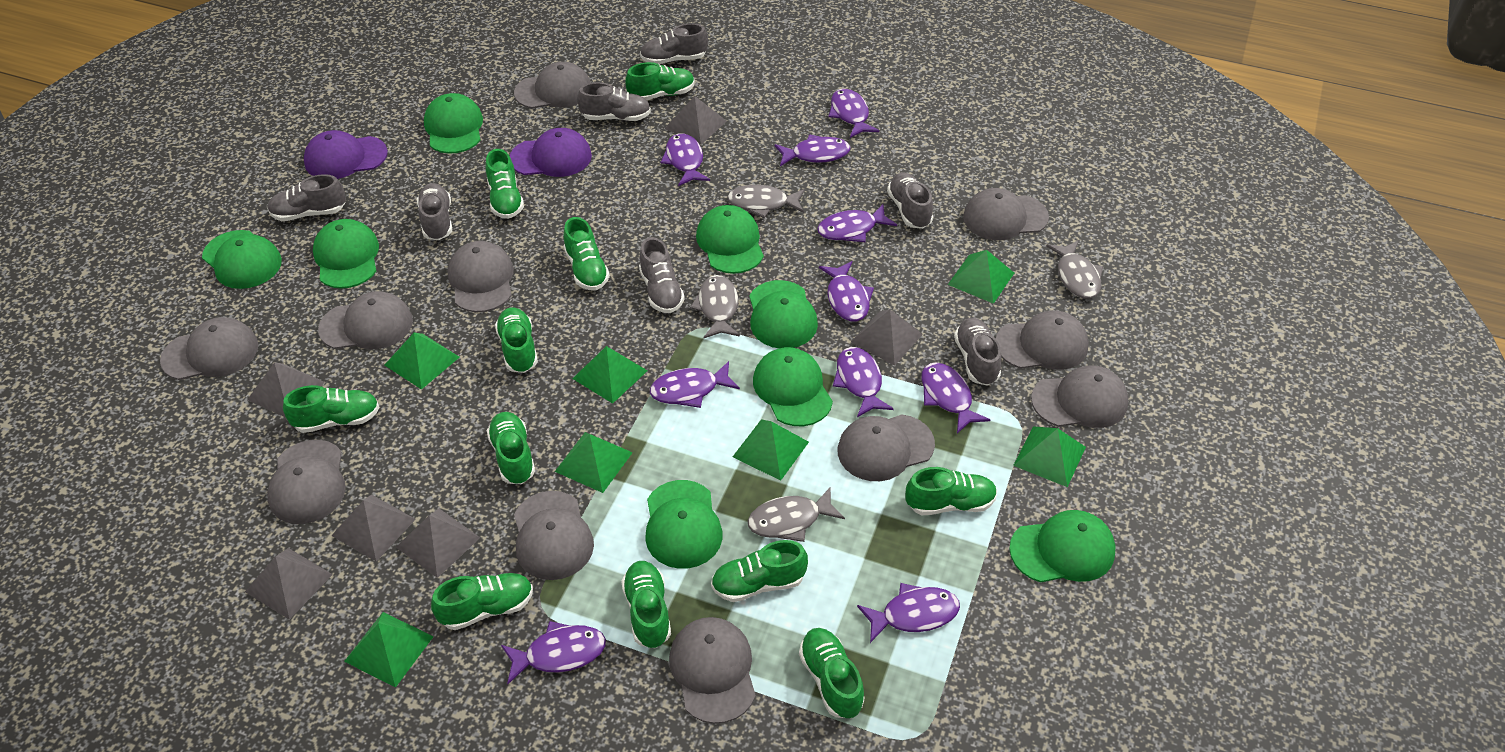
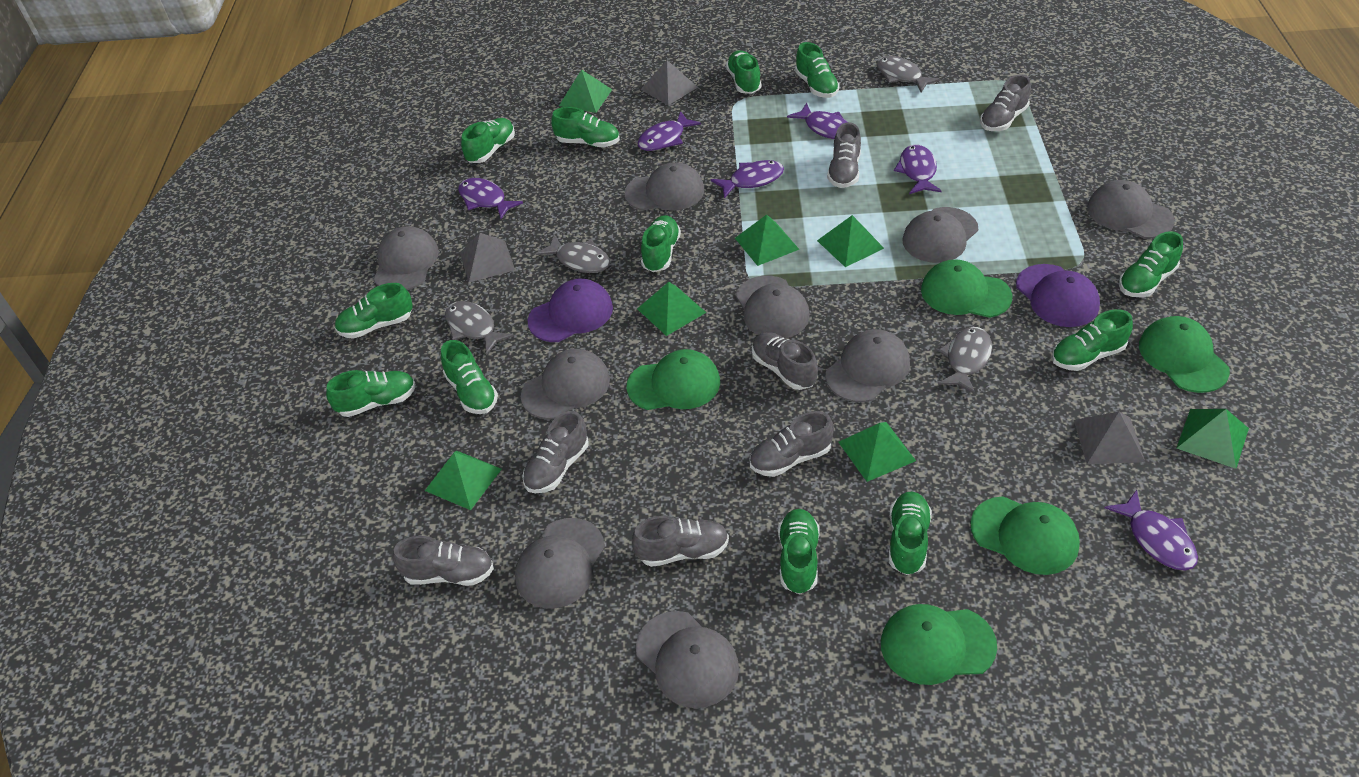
green cap: [202,230,282,289] [313,219,379,289] [424,93,483,154] [645,480,722,569] [696,205,764,274] [749,280,818,348] [753,347,833,426] [1009,510,1116,583] = 8 -> [627,349,720,410] [881,604,997,685] [921,259,1012,318] [971,496,1080,575] [1139,316,1230,393] = 5
green shoe: [283,385,379,433] [431,573,533,630] [485,149,524,219] [487,412,535,484] [495,307,538,373] [563,217,610,290] [621,561,671,648] [625,62,695,100] [711,540,808,602] [799,628,865,718] [906,467,997,515] = 11 -> [326,370,416,417] [335,283,413,339] [441,340,498,414] [461,118,515,163] [551,107,620,147] [641,215,681,272] [726,50,761,94] [778,509,820,594] [795,42,840,98] [889,491,932,575] [1052,309,1133,371] [1119,231,1183,297] = 12
grey cap: [160,317,258,380] [267,440,346,524] [318,291,413,349] [448,241,514,312] [514,62,591,109] [514,491,594,580] [669,617,756,724] [838,414,935,481] [963,188,1049,240] [996,310,1089,370] [1031,366,1129,428] = 11 -> [374,226,439,290] [515,518,605,608] [521,349,610,420] [624,162,704,211] [636,611,739,708] [736,275,810,338] [825,329,910,402] [902,207,978,263] [1087,180,1175,239] = 9
grey pyramid: [245,548,333,620] [247,362,325,417] [332,494,416,562] [396,508,480,578] [665,96,727,145] [851,309,923,366] = 6 -> [460,233,515,282] [640,60,698,105] [1074,412,1145,464] = 3
purple fish: [501,621,606,684] [650,361,740,408] [661,133,710,186] [775,134,850,166] [817,204,897,242] [819,261,874,322] [829,89,879,138] [833,347,894,417] [857,583,960,643] [921,363,990,433] = 10 -> [458,178,523,219] [638,111,701,151] [711,160,784,198] [787,103,847,139] [894,145,941,194] [1105,490,1198,570] = 6

